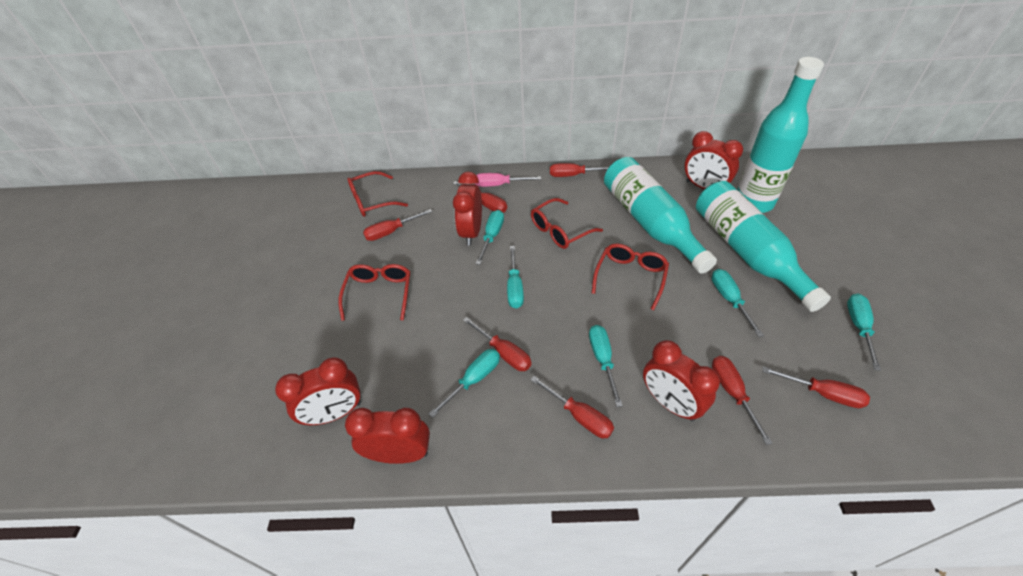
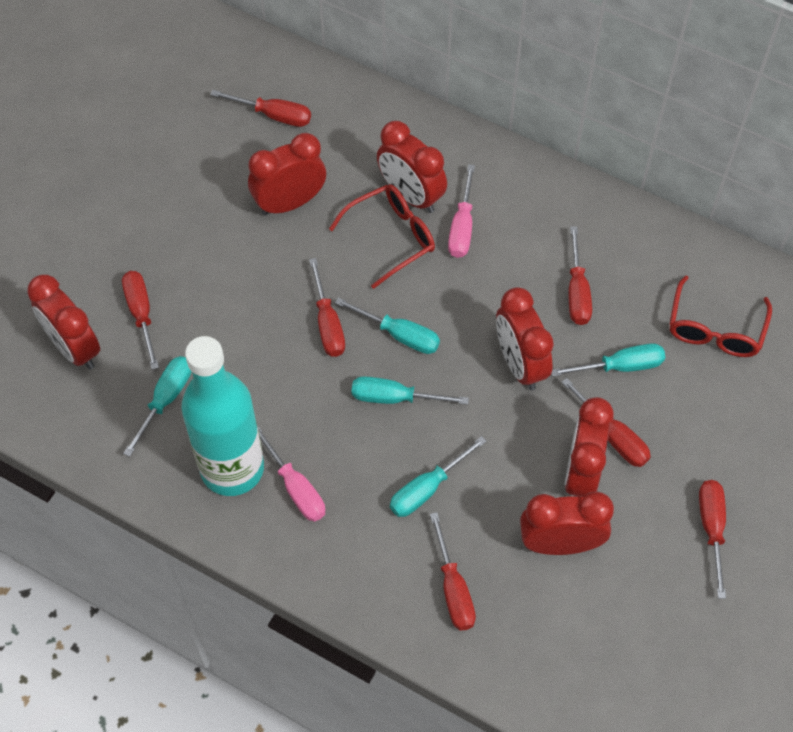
pink screwdriver: [475,173,541,187] = 1 -> [257,425,325,522] [448,164,475,258] = 2
red clock: [275,357,361,425] [345,408,430,464] [453,172,482,245] [643,340,720,421] [685,131,743,189] = 5 -> [27,274,100,370] [248,133,326,216] [377,121,447,213] [496,287,554,390] [520,491,614,555] [565,397,614,497] = 6
red glasses: [338,264,410,321] [347,171,408,217] [531,198,603,249] [592,244,669,311] = 4 -> [329,184,435,289] [669,276,772,357] = 2
turquoise bottle: [604,157,717,274] [696,181,831,312] [737,57,824,213] = 3 -> [181,336,264,496] = 1
turquoise screwdriver: [429,349,500,418] [476,210,504,265] [507,246,524,309] [589,325,623,407] [712,269,764,337] [847,293,881,371] = 6 -> [123,356,192,457] [335,298,440,354] [352,376,469,405] [390,436,487,517] [551,343,665,377] = 5

